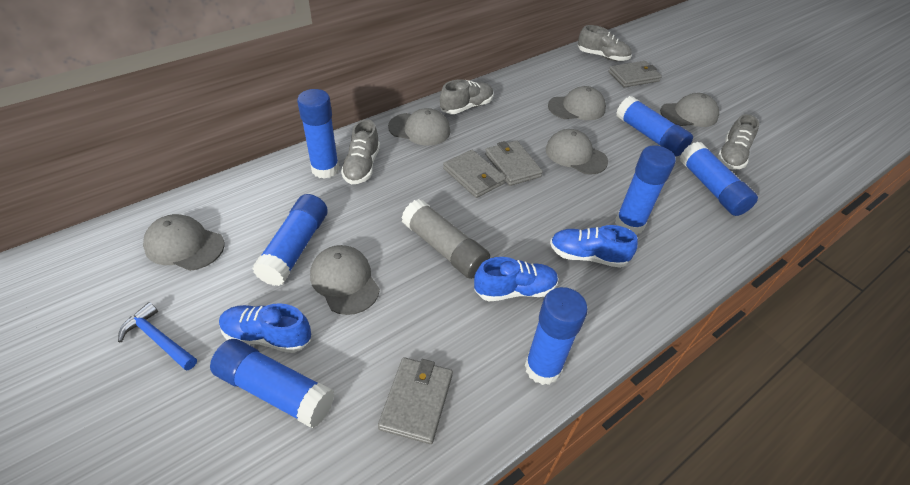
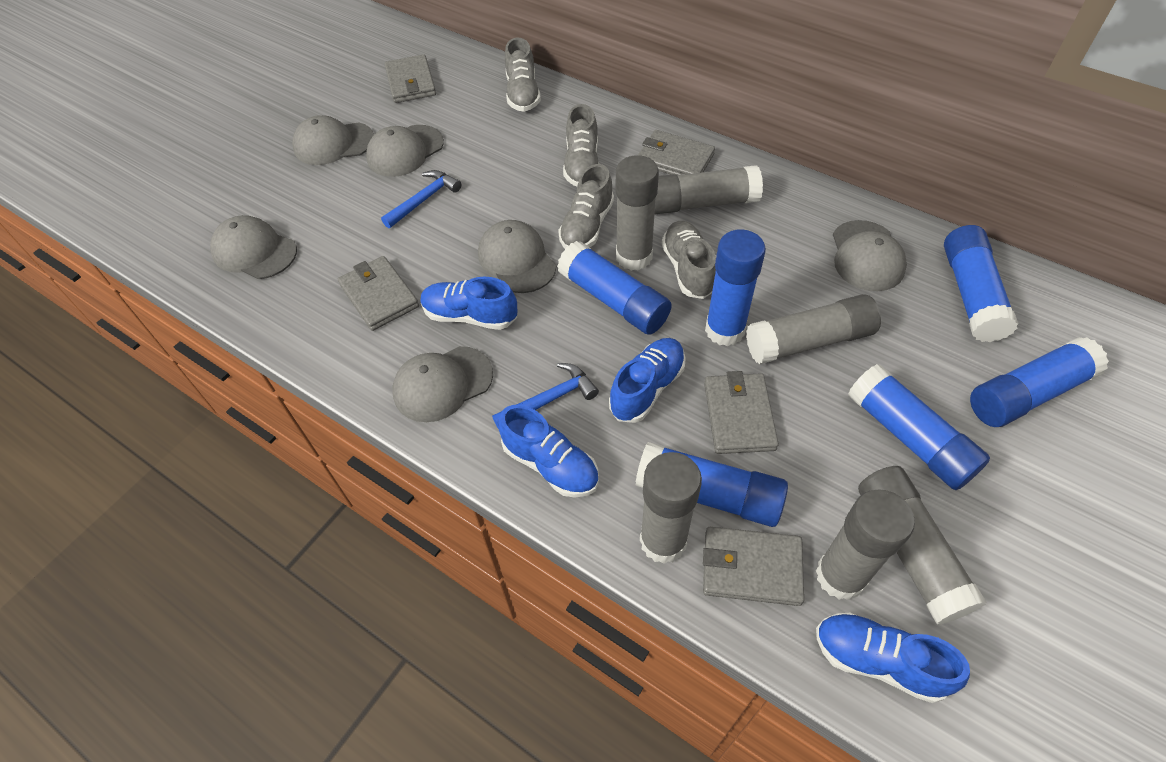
blue glue stick: [210,339,335,428] [252,194,328,286] [297,89,339,179] [525,287,588,385] [615,145,676,235] [616,96,693,156] [680,142,758,216] = 7 -> [557,241,672,335] [635,442,788,527] [705,229,766,346] [848,364,990,490] [944,225,1018,342] [970,337,1109,427] = 6
blue hammer: [118,302,197,370] = 1 -> [381,170,461,228] [492,363,599,428] = 2
blue shoe: [219,303,311,353] [474,257,558,301] [550,225,638,268] = 3 -> [420,277,517,330] [498,405,599,498] [609,338,686,423] [816,613,970,703] = 4
grey glue stick: [401,199,490,279] = 1 -> [616,155,659,271] [640,452,702,564] [654,165,763,214] [746,294,881,365] [816,489,915,600] [858,466,987,625] = 6
grey wallet: [378,357,453,444] [443,150,506,198] [485,140,543,186] [608,61,662,88] = 4 -> [338,256,419,331] [385,54,436,103] [638,130,715,175] [703,527,804,606] [704,371,779,454] = 5

